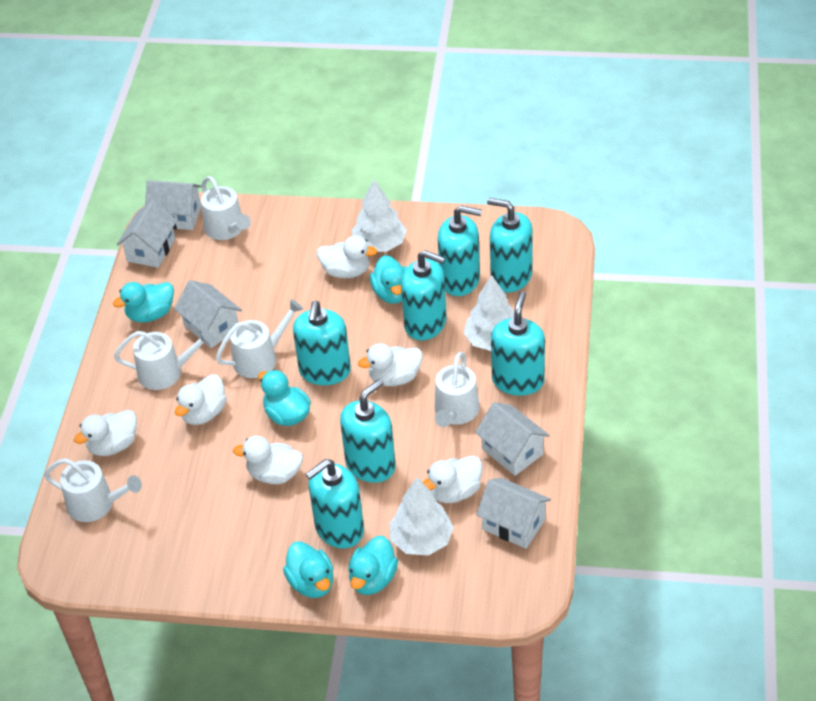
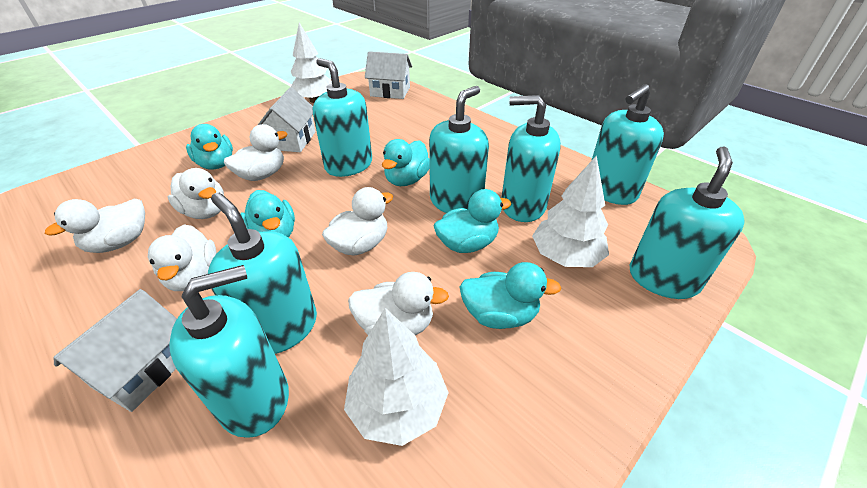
white house: [117,200,177,268] [145,180,202,230] [174,280,242,348] [475,402,550,476] [476,478,551,549] = 5 -> [54,289,177,412] [258,87,315,152] [365,51,412,99] = 3
white watering can: [44,458,142,522] [114,329,214,390] [201,176,251,240] [216,299,303,378] [435,352,480,427] = 5 -> none = 0

